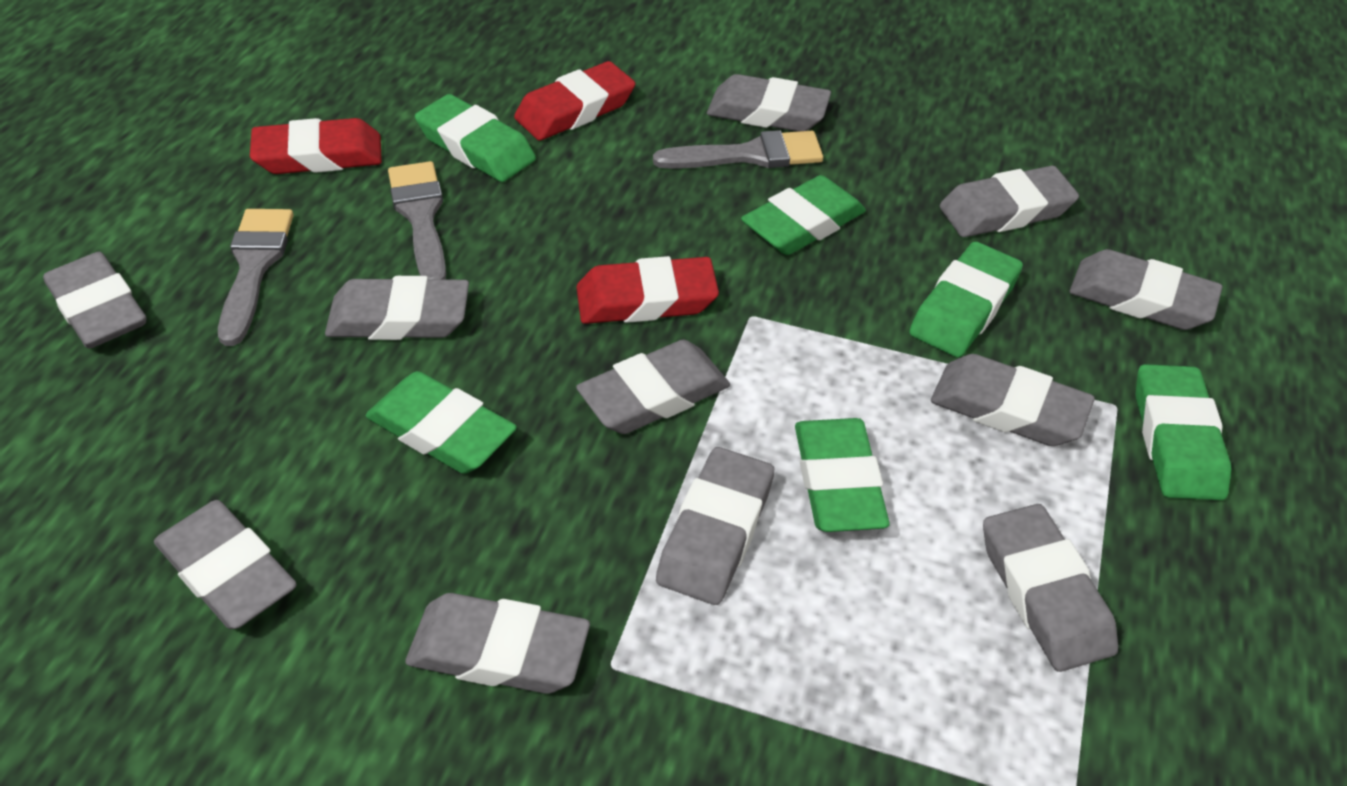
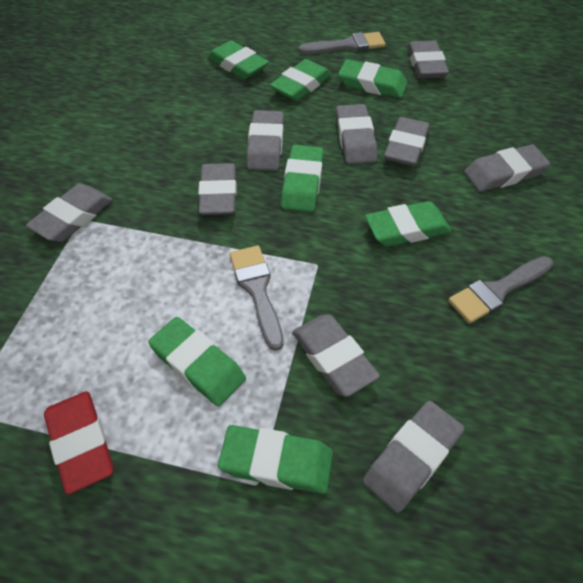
green eraser: [366,371,517,474] [415,94,536,182] [741,175,866,255] [795,418,890,532] [909,242,1023,357] [1135,364,1231,500] = 6 -> [148,317,246,406] [208,40,269,79] [218,425,333,494] [270,59,331,101] [281,145,324,212] [338,59,408,98] [365,201,451,247] = 7
grey eraser: [43,252,146,349] [154,500,297,629] [325,276,469,340] [405,593,590,694] [576,340,730,434] [656,447,774,605] [707,74,831,132] [931,354,1095,446] [940,166,1079,237] [983,504,1118,672] [1070,249,1223,330] = 11 -> [26,184,112,242] [198,163,237,215] [247,110,284,171] [292,314,380,397] [336,104,377,164] [363,401,464,513] [384,117,430,166] [407,40,449,79] [464,144,550,192] = 9
red eraser: [250,118,382,174] [514,61,635,141] [576,256,719,324] = 3 -> [44,391,113,495] = 1

